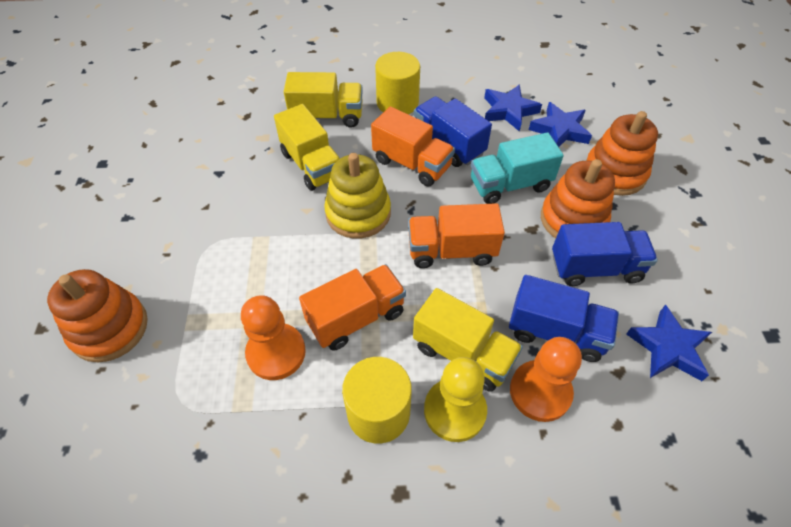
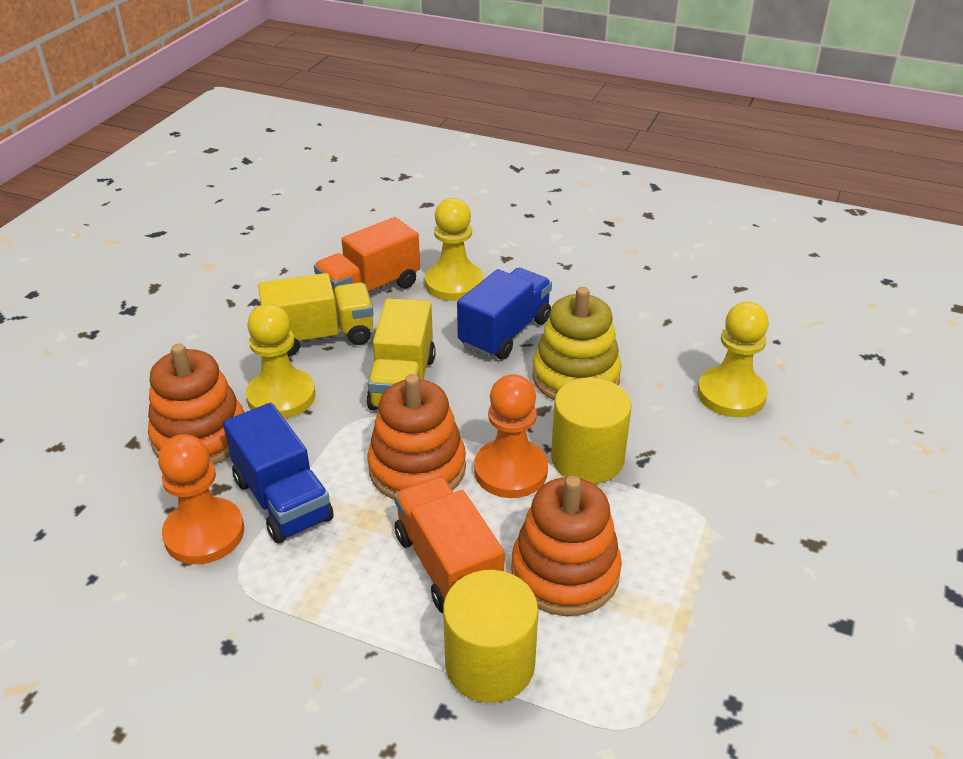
blue star: [484,84,542,132] [529,102,592,147] [626,305,712,381] = 3 -> none = 0
blue truck: [414,97,492,167] [509,275,619,362] [552,222,658,286] = 3 -> [223,403,334,543] [457,268,552,359] = 2
orange truck: [299,264,406,351] [371,107,455,187] [408,203,505,268] = 3 -> [314,217,420,297] [394,477,505,613] = 2
turquoise truck: [471,132,564,204] = 1 -> none = 0
yellow pawn: [424,357,487,442] = 1 -> [246,304,316,419] [425,198,483,301] [697,302,769,417] = 3
yellow truck: [274,104,340,191] [284,72,363,128] [413,288,523,392] = 3 -> [258,273,374,356] [366,298,436,410] = 2

